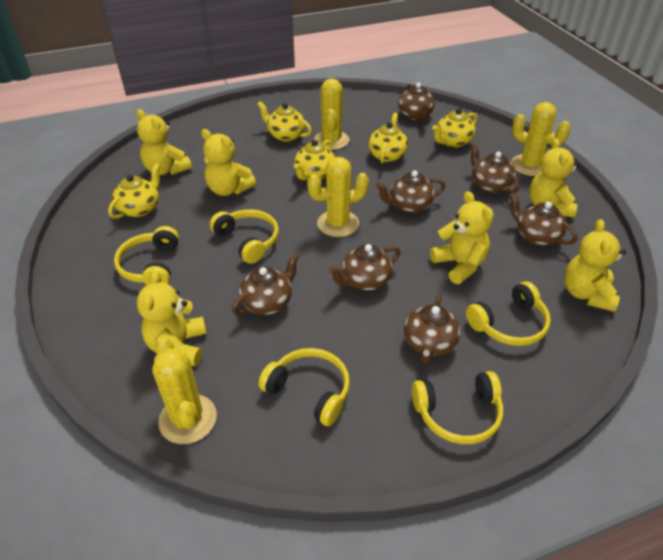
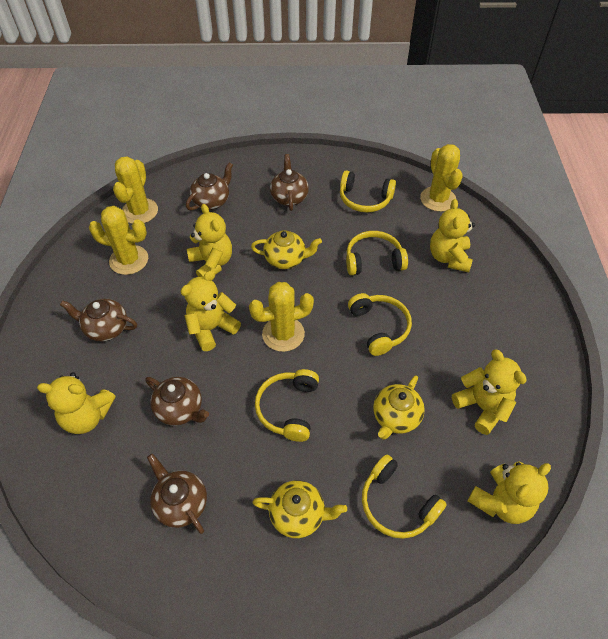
brown teapot: [232,253,299,316] [328,244,400,291] [376,170,446,213] [398,83,435,120] [404,294,460,364] [470,142,519,193] [509,192,578,246] = 7 -> [60,299,137,341] [145,377,209,426] [147,454,207,534] [186,162,233,211] [270,154,309,211] = 5
yellow teapot: [108,163,160,219] [257,101,312,142] [294,140,335,180] [368,113,408,163] [432,108,477,147] = 5 -> [251,230,322,269] [252,480,347,538] [373,375,425,440] = 3

